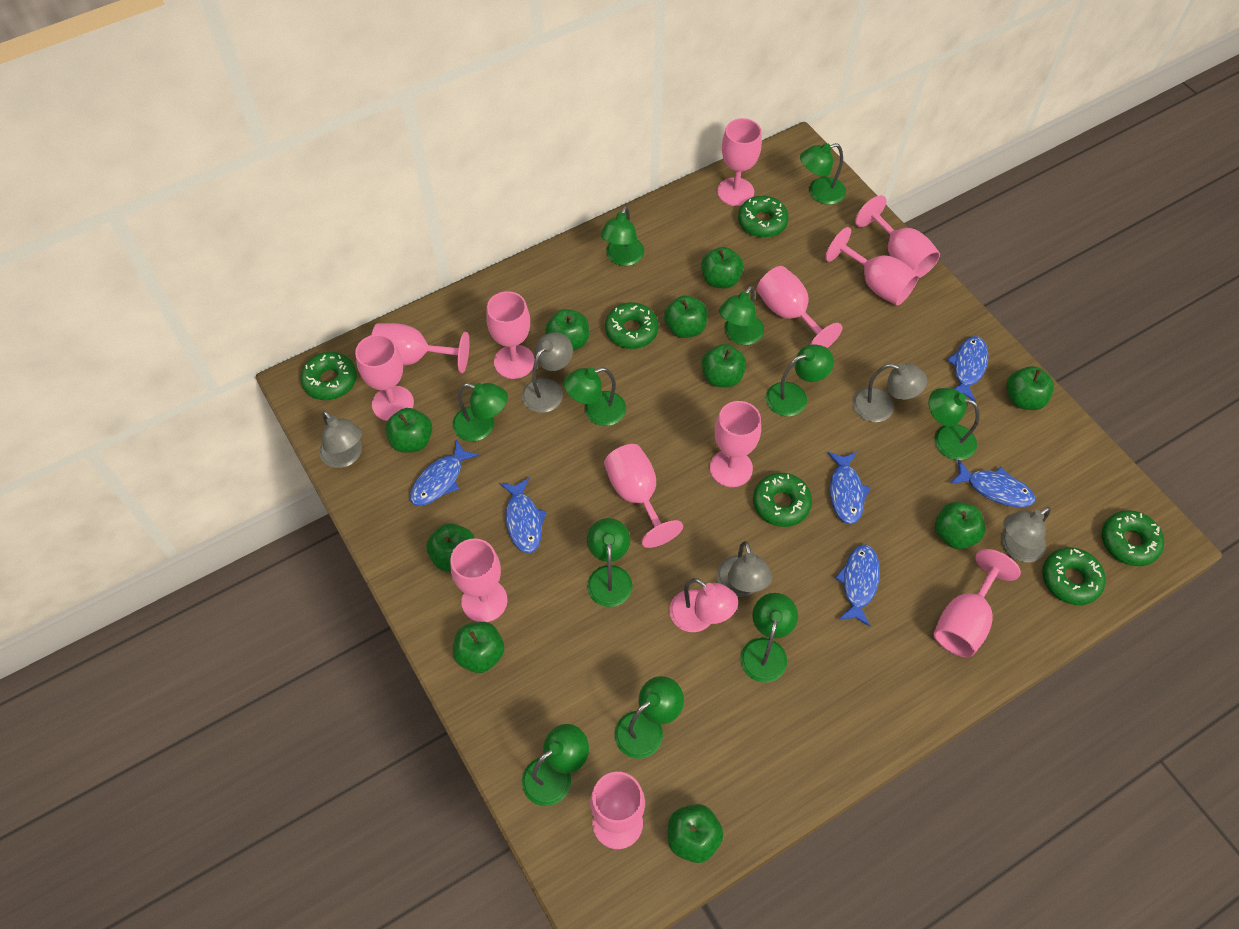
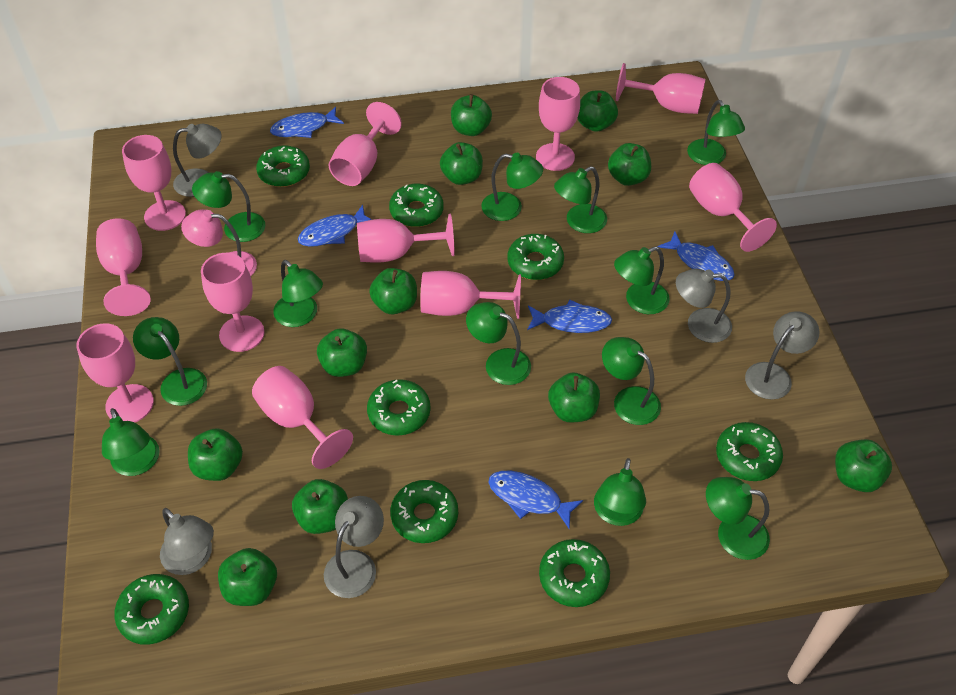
blue fish: [410,440,479,506] [500,478,547,553] [828,452,871,524] [835,545,880,627] [947,336,989,402] [950,460,1035,507] = 6 -> [270,107,344,138] [298,205,372,247] [488,471,583,529] [527,300,612,333] [658,231,735,281] = 5
green apple: [385,408,432,453] [426,523,475,572] [453,622,504,673] [545,309,589,351] [664,295,707,338] [668,804,724,863] [701,247,744,288] [701,344,747,387] [935,502,986,549] [1006,366,1054,410] = 10 -> [188,428,243,481] [218,548,277,606] [292,479,348,534] [317,328,367,377] [369,268,417,314] [440,142,483,185] [451,94,492,136] [548,372,600,423] [578,91,618,132] [608,143,651,186] [835,439,892,492] = 11
green donut: [301,352,357,400] [605,302,659,349] [738,196,789,238] [753,473,812,527] [1042,548,1106,605] [1102,510,1164,566] = 6 -> [114,574,189,645] [256,145,310,187] [367,379,431,436] [389,184,444,227] [390,480,458,543] [507,234,564,280] [539,539,610,607] [716,422,783,481] = 8
green lamp: [452,383,508,442] [522,724,589,806] [564,367,626,426] [587,518,633,607] [600,206,644,266] [615,676,684,759] [719,286,764,345] [740,593,798,683] [766,344,834,416] [800,143,846,205] [929,388,980,460] = 11 -> [102,408,160,476] [133,317,207,406] [192,171,266,242] [273,260,323,327] [466,302,531,385] [481,153,543,221] [554,166,607,233] [594,458,646,526] [602,337,661,425] [614,247,670,314] [687,100,745,165] [706,477,770,560] = 12
pink goblet: [355,334,414,421] [372,323,469,373] [451,538,507,622] [486,291,535,379] [590,772,645,849] [604,444,683,548] [710,401,761,487] [717,118,762,206] [757,266,842,348] [825,227,919,306] [855,195,940,278] [934,549,1021,657] = 12 -> [76,323,154,422] [96,218,151,316] [122,135,186,231] [201,253,265,352] [252,366,353,469] [328,102,402,186] [357,214,455,263] [420,271,521,319] [536,77,580,171] [616,63,706,114] [689,163,777,252] = 11

